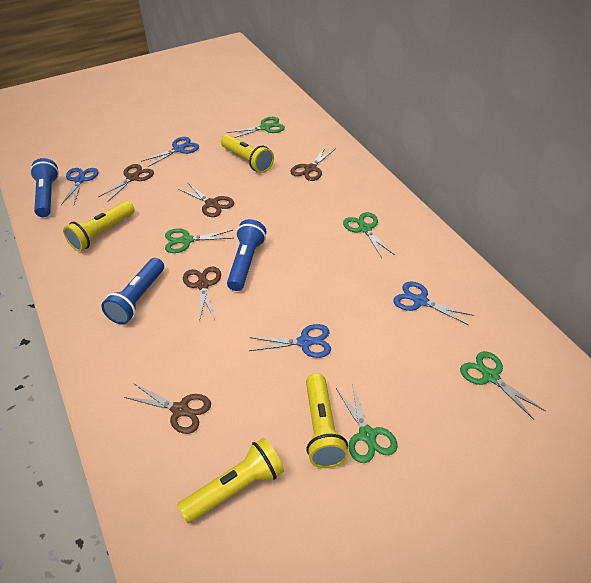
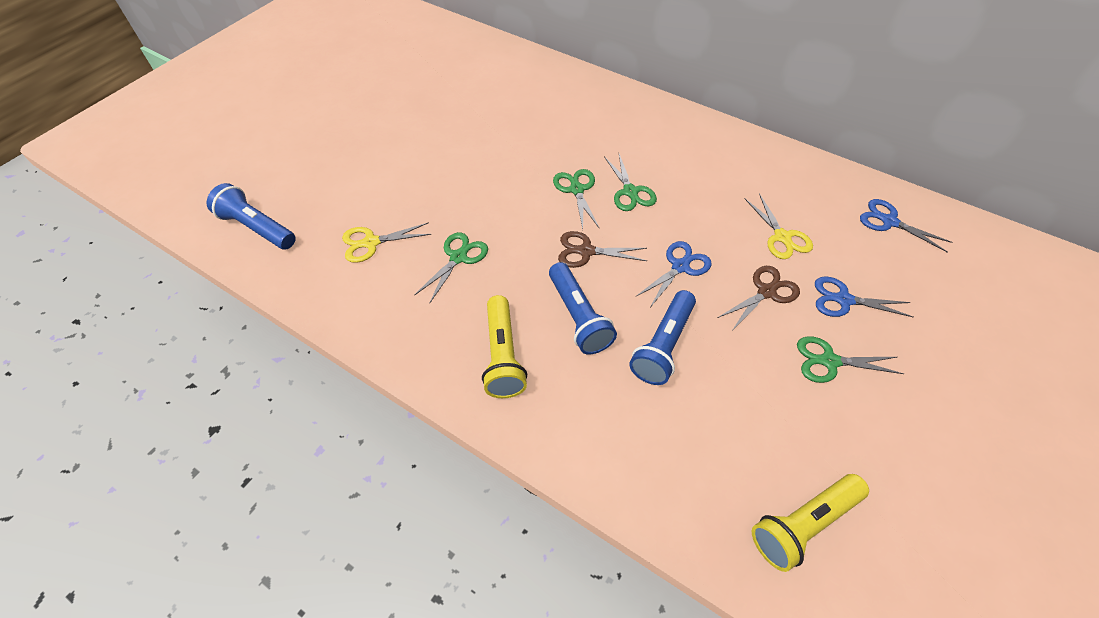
blue scissors: [61,168,98,205] [141,137,199,167] [249,324,331,358] [393,282,474,325] = 4 -> [635,241,712,306] [815,276,913,317] [860,199,953,253] = 3
brown scissors: [98,164,154,202] [124,383,211,434] [178,182,234,217] [183,266,221,322] [290,146,336,181] = 5 -> [558,231,647,268] [718,266,800,329] = 2
green scissors: [165,228,233,253] [227,117,285,138] [336,383,398,463] [343,212,395,258] [460,351,546,420] = 5 -> [414,232,488,304] [553,169,599,229] [604,154,657,211] [797,336,904,383] = 4
yellow flashlight: [63,201,135,251] [177,438,284,523] [221,135,274,173] [306,373,348,468] = 4 -> [482,295,527,398] [752,474,869,572] = 2
yellow scissors: none = 0 -> [342,222,432,263] [744,193,813,259] = 2

